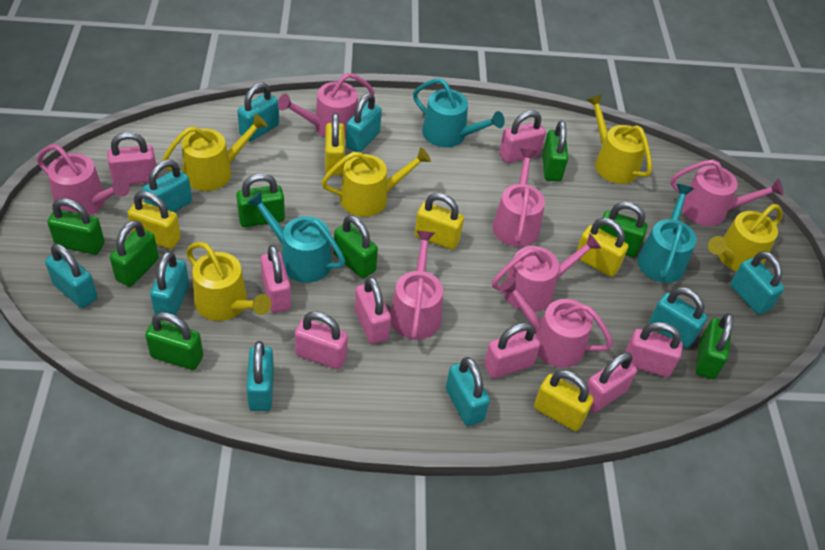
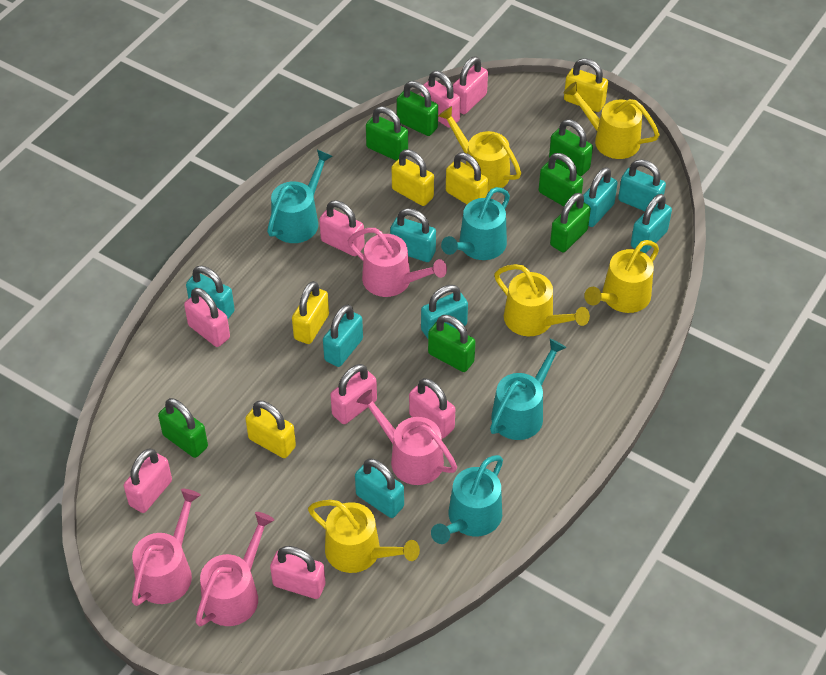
green padlock: [47,198,104,255] [110,220,159,287] [145,312,203,370] [236,173,285,227] [334,215,378,279] [542,121,568,182] [599,202,648,257] [696,313,733,379] = 8 -> [158,398,208,458] [366,106,408,161] [397,81,438,136] [428,315,475,372] [539,153,583,206] [549,119,593,176] [550,193,591,252] = 7
pink watering can: [37,144,130,216] [278,73,375,139] [390,231,443,340] [492,234,601,312] [493,149,545,247] [500,277,613,368] [671,159,784,226] = 7 -> [132,489,201,606] [195,512,274,626] [348,228,447,297] [356,390,457,485] = 4
turquoise padlock: [45,243,97,308] [142,160,192,212] [150,251,189,315] [237,82,279,141] [246,341,274,411] [346,93,382,152] [446,357,490,426] [649,287,707,348] [730,251,784,315] = 9 -> [186,266,235,319] [323,304,363,367] [355,458,404,518] [390,208,436,262] [421,285,468,339] [583,167,618,227] [618,159,666,211] [631,194,672,253] = 8
turquoise watering can: [247,191,345,283] [413,78,505,147] [638,184,696,283] = 3 -> [267,150,333,243] [431,455,503,544] [441,187,510,260] [490,338,566,440] = 4

